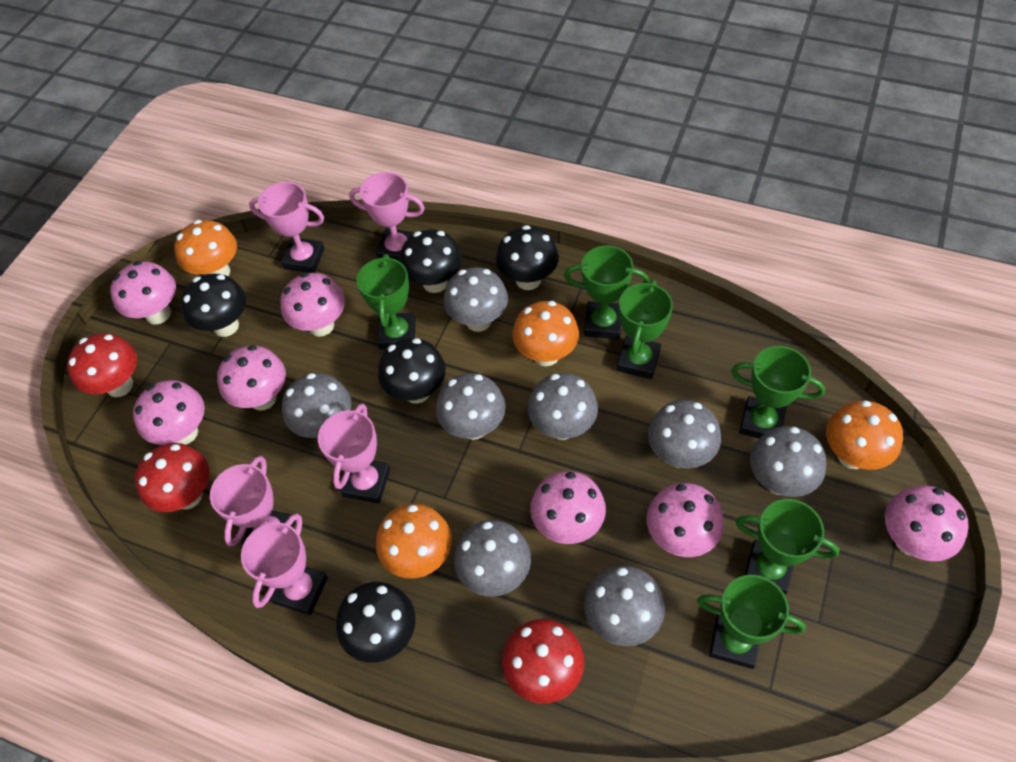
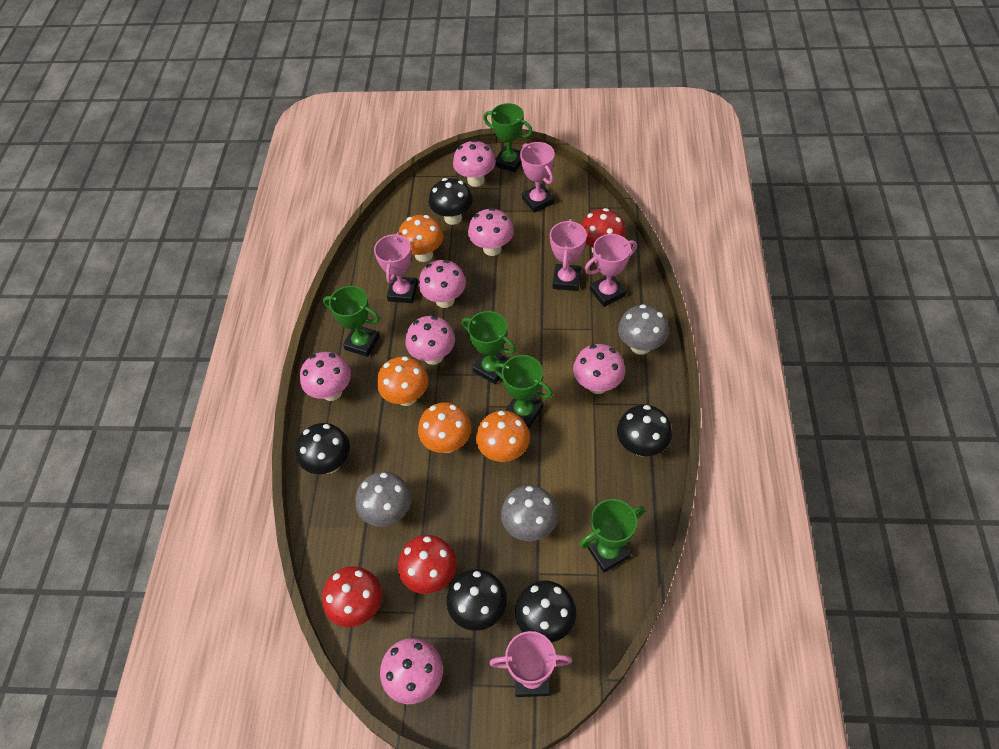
green trophy: [357,254,416,349] [564,245,649,339] [616,280,673,379] [697,575,806,669] [731,346,825,439] [736,499,840,595] = 6 -> [323,286,380,357] [462,311,516,384] [483,103,533,173] [493,355,553,428] [580,499,645,572] = 5
grey mushroom: [282,373,351,438] [436,373,506,440] [444,267,508,332] [454,520,531,596] [528,373,598,440] [584,565,665,646] [648,400,721,468] [750,426,826,497] = 8 -> [355,472,412,526] [501,485,558,541] [618,304,669,355] = 3

